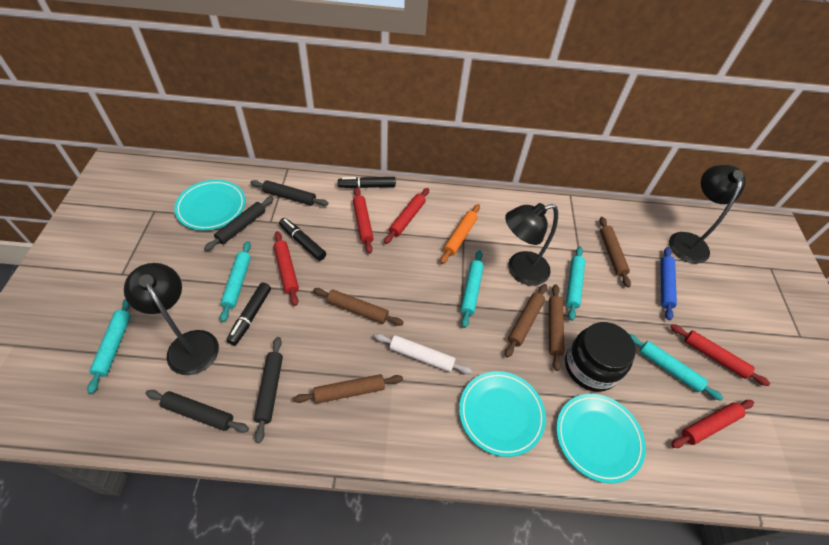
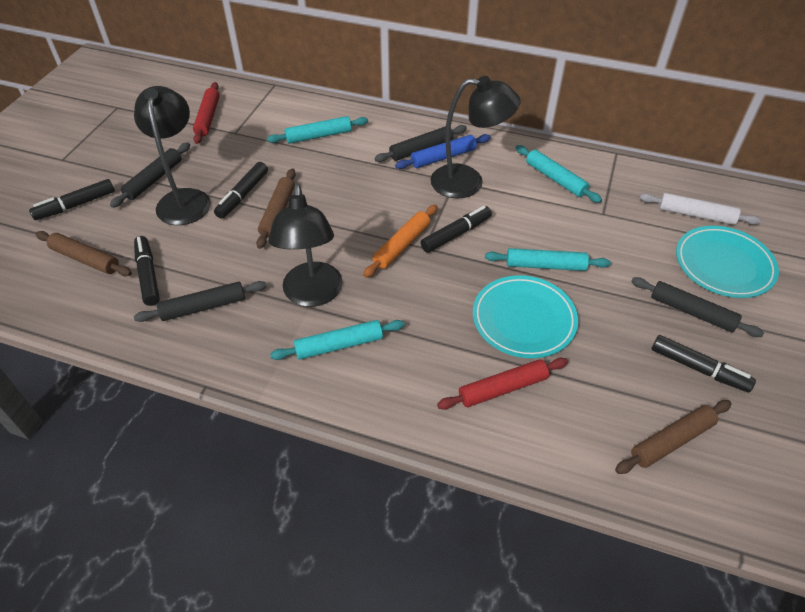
black jar: [565,322,636,392] = 1 -> none = 0
black marker: [226,283,271,346] [279,218,326,261] [338,177,396,188] = 3 -> [29,179,115,220] [134,236,160,306] [214,162,268,219] [420,206,492,253] [652,335,756,393] = 5
brown rolling pin: [294,374,403,404] [313,288,404,326] [505,284,547,358] [549,284,565,371] [599,217,631,288] = 5 -> [35,231,132,276] [256,168,296,249] [615,400,732,474] = 3
red rolling pin: [274,231,299,306] [353,187,374,254] [384,188,429,244] [670,324,770,386] [671,400,754,448] = 5 -> [193,82,220,144] [437,358,568,410] = 2
turquoise plate: [174,180,246,230] [459,371,546,457] [556,394,646,483] = 3 -> [473,275,578,358] [676,226,779,298] = 2
turquoise rolling pin: [87,298,131,394] [220,241,251,322] [461,250,484,328] [566,246,585,321] [629,334,723,401] = 5 -> [267,116,368,144] [270,320,405,360] [485,248,611,271] [516,145,602,203] = 4

